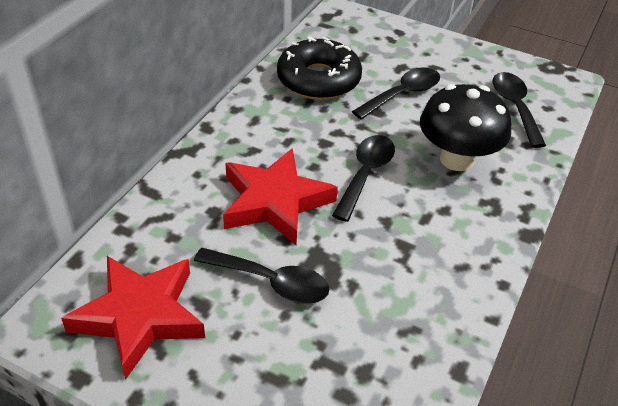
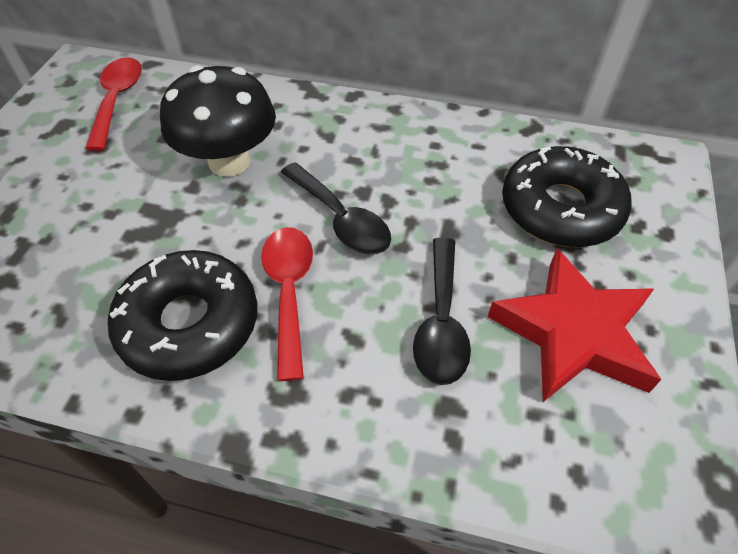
black donut: [277,37,362,100] = 1 -> [108,250,257,381] [502,146,631,247] = 2
black spoon: [194,248,329,304] [332,135,395,222] [352,68,440,119] [492,72,546,148] = 4 -> [281,162,391,255] [413,237,471,385] = 2
red spoon: none = 0 -> [85,57,142,151] [261,227,313,381] = 2
red star: [61,256,205,380] [223,148,338,245] = 2 -> [488,249,661,402] = 1

